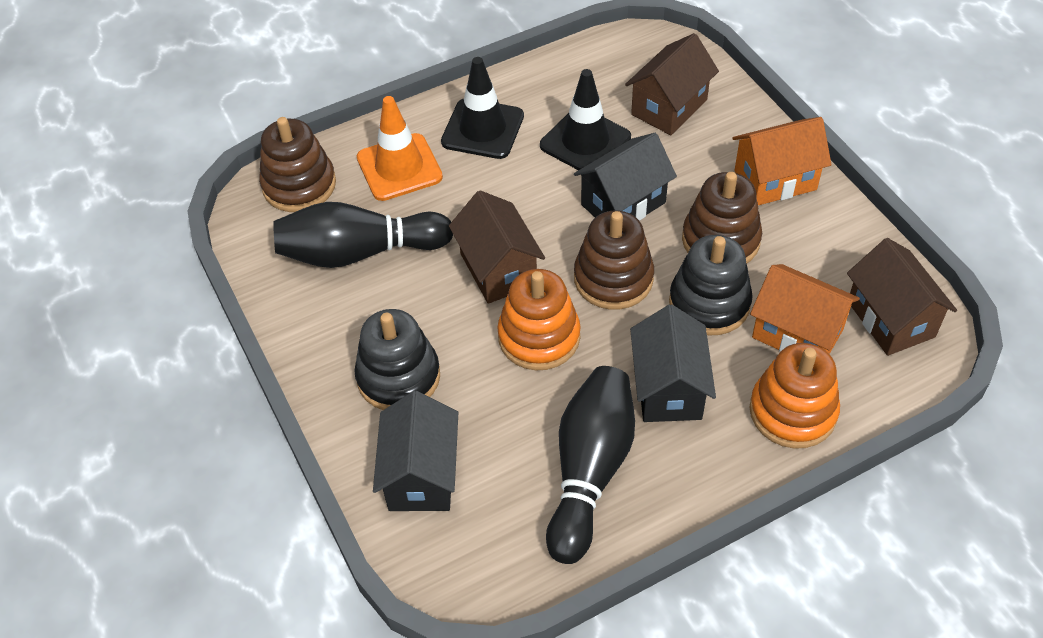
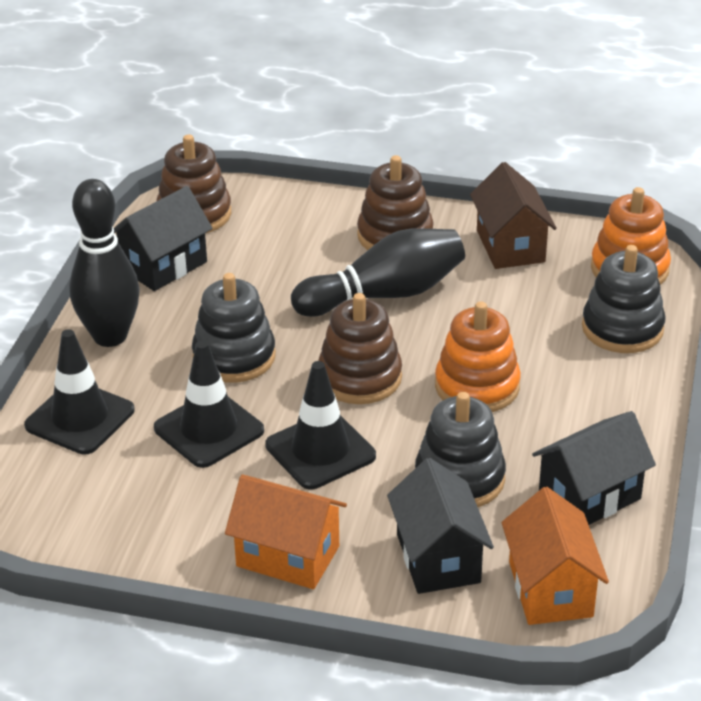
black stacking toy: [354,309,440,410] [669,235,753,335] = 2 -> [192,273,276,383] [415,392,506,507] [582,245,666,353] = 3
black traffic cone: [441,57,524,159] [540,69,631,170] = 2 -> [24,329,135,455] [154,340,264,468] [265,361,376,489] = 3
brown house: [449,190,545,304] [625,33,719,135] [847,238,957,356] = 3 -> [470,162,557,269] = 1
orange traffic cone: [357,96,443,201] = 1 -> none = 0

